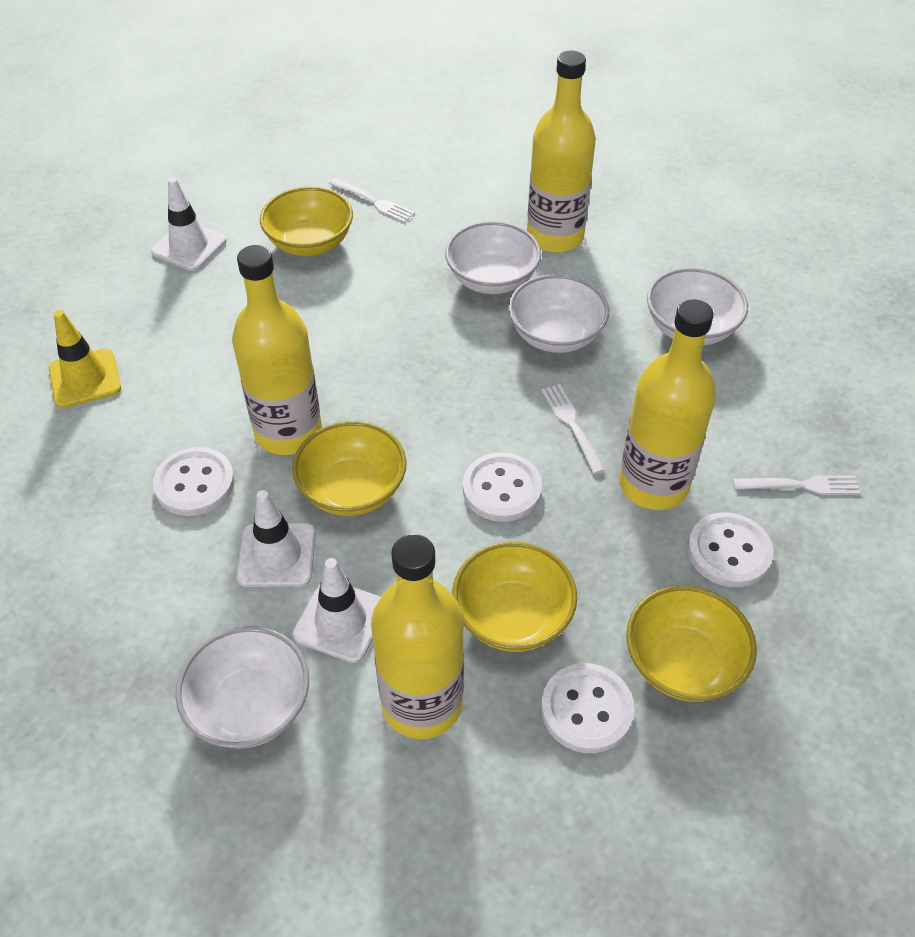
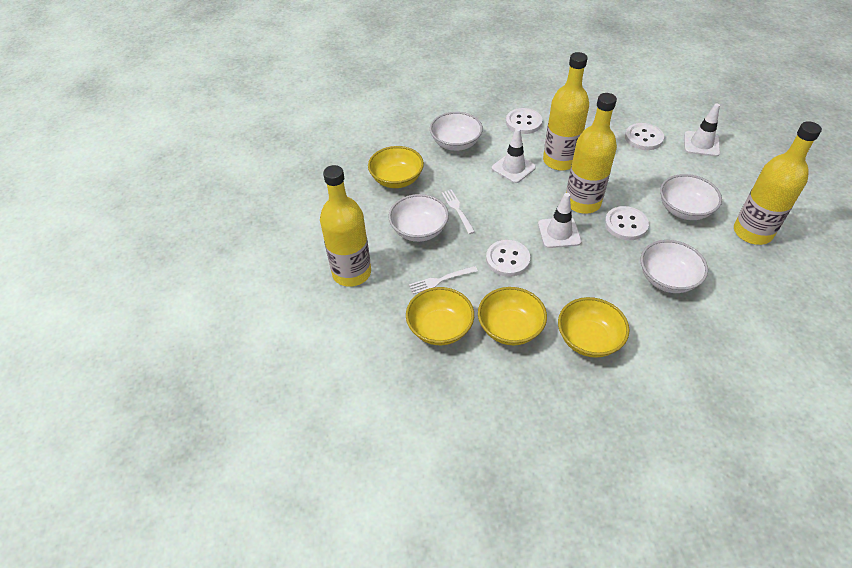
white fork: [329,178,415,223] [541,384,605,474] [733,475,860,494] = 3 -> [409,266,478,294] [441,190,475,234] = 2
yellow traffic cone: [49,310,121,408] = 1 -> none = 0

